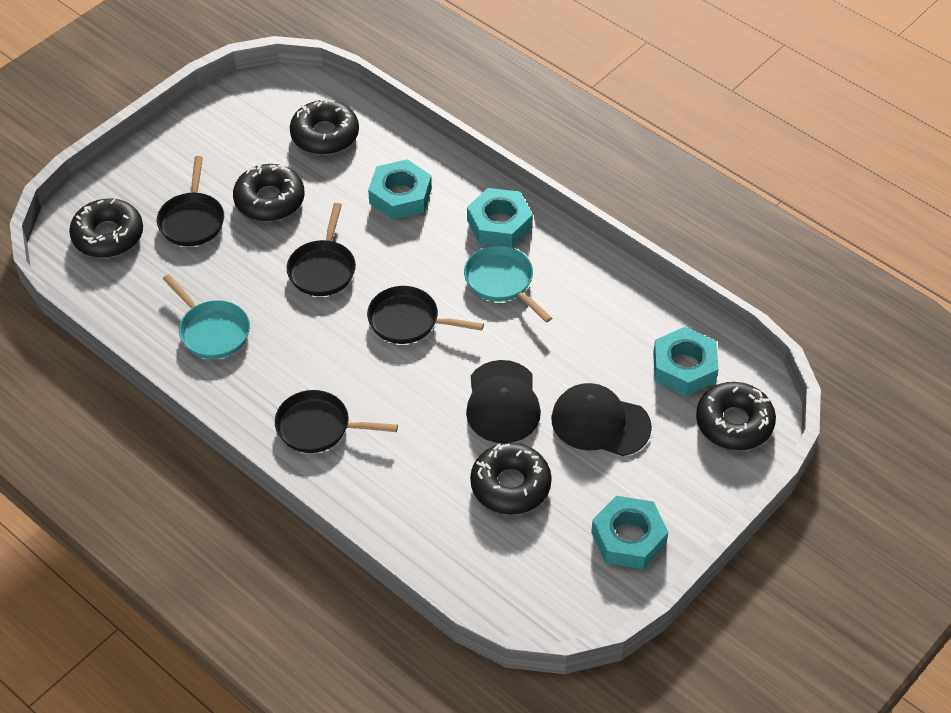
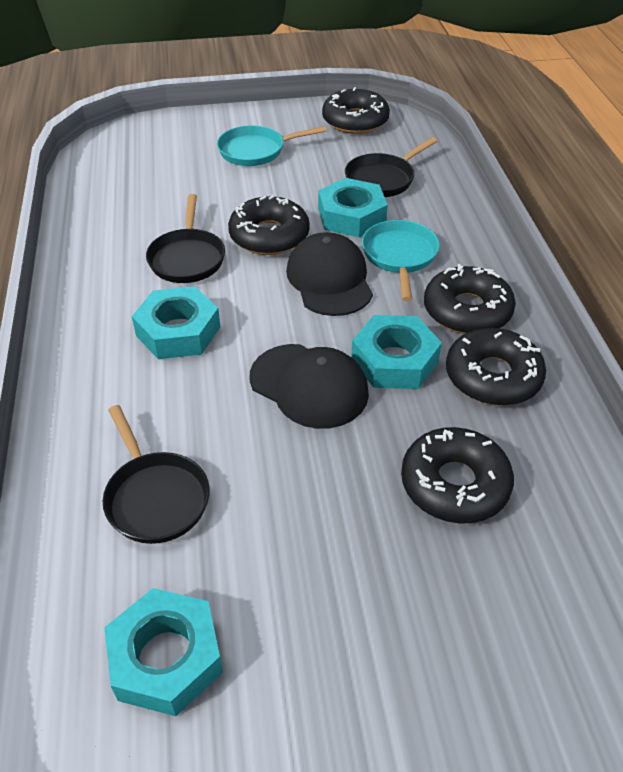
black pan: [157,156,224,247] [275,390,398,453] [287,203,356,296] [367,286,484,344] = 4 -> [103,405,210,544] [146,194,225,283] [345,137,438,197] = 3

